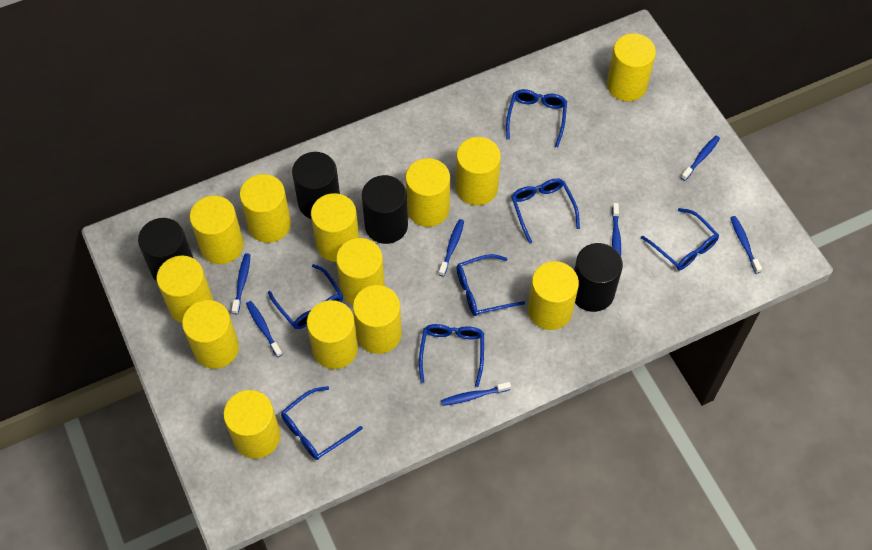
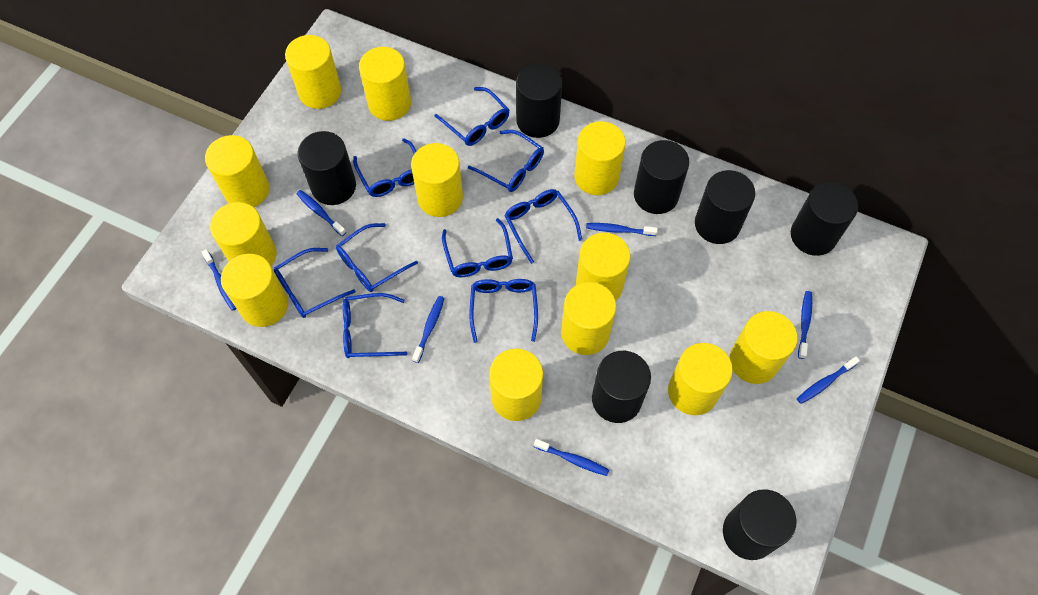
black cylinder: [138,218,193,282] [292,152,340,219] [362,175,408,244] [574,243,623,312] = 4 -> [298,131,356,205] [516,64,562,138] [592,351,651,423] [634,140,689,214] [695,170,755,244] [723,489,796,560] [791,182,858,256] = 7
blue glasses: [268,264,343,329] [281,386,363,460] [419,324,484,387] [456,254,525,316] [506,89,567,147] [511,178,580,243] [641,208,719,270] = 7 -> [274,248,355,318] [336,223,418,292] [343,293,407,358] [353,138,416,197] [434,87,509,146] [442,218,513,277] [468,130,544,192] [470,279,538,343] [504,189,582,264] = 9
yellow cylinder: [157,256,213,323] [182,300,239,369] [190,196,244,264] [223,390,281,459] [240,174,291,243] [307,300,358,369] [311,193,359,262] [336,238,385,305] [353,285,402,354] [405,158,450,227] [456,137,501,205] [528,261,579,330] [607,33,656,101] = 13 -> [205,135,269,207] [210,202,277,266] [221,254,288,327] [285,35,341,109] [359,47,411,121] [411,143,463,217] [489,349,543,421] [561,282,616,355] [574,121,626,195] [576,233,630,301] [668,343,733,415] [730,311,798,384] = 12

